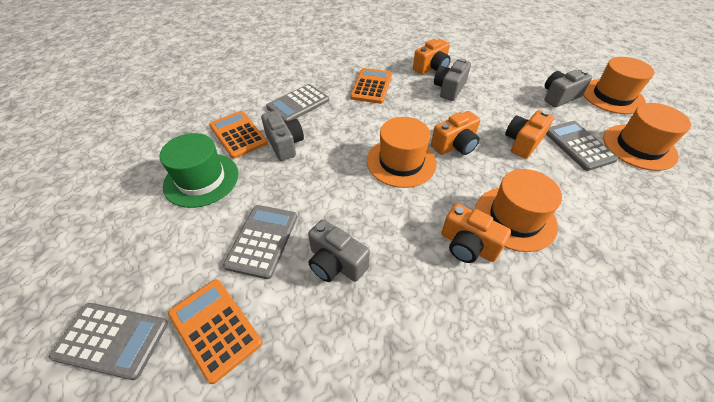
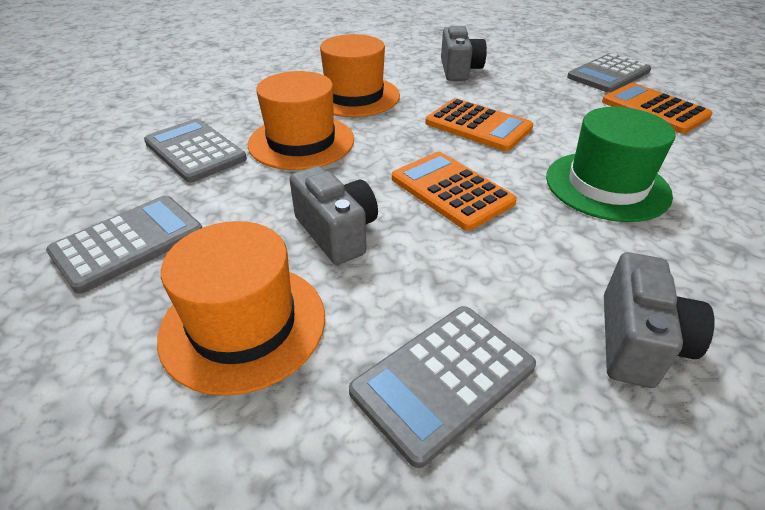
grey camera: [261,110,304,161] [308,219,370,282] [434,59,471,101] [544,70,592,108] = 4 -> [289,166,378,265] [441,26,487,81] [604,252,714,388] = 3
orange camera: [413,39,451,75] [431,111,480,155] [441,203,511,263] [505,110,554,159] = 4 -> none = 0
orange hat: [367,117,437,188] [475,169,562,252] [583,57,654,114] [603,103,691,171] = 4 -> [157,221,325,396] [248,71,354,170] [320,34,400,117] = 3

